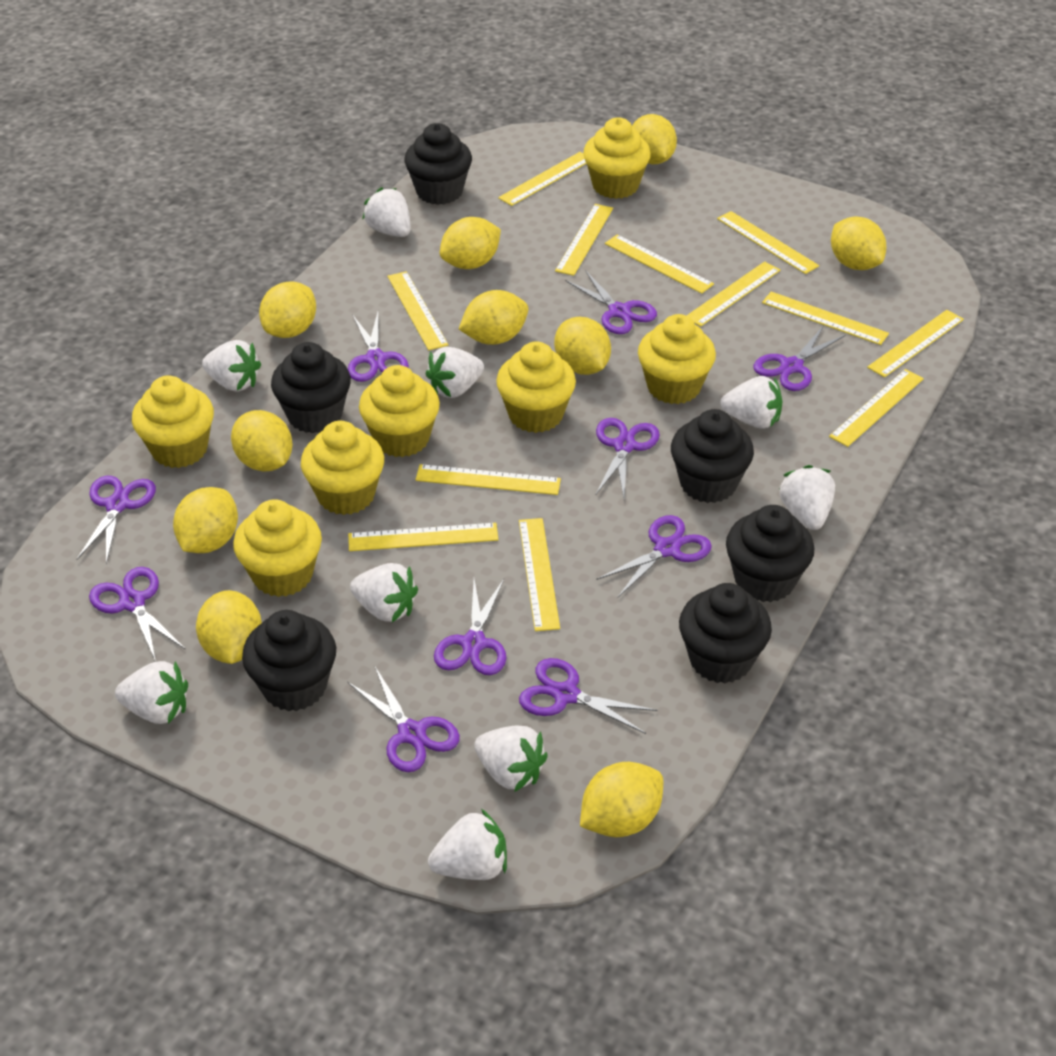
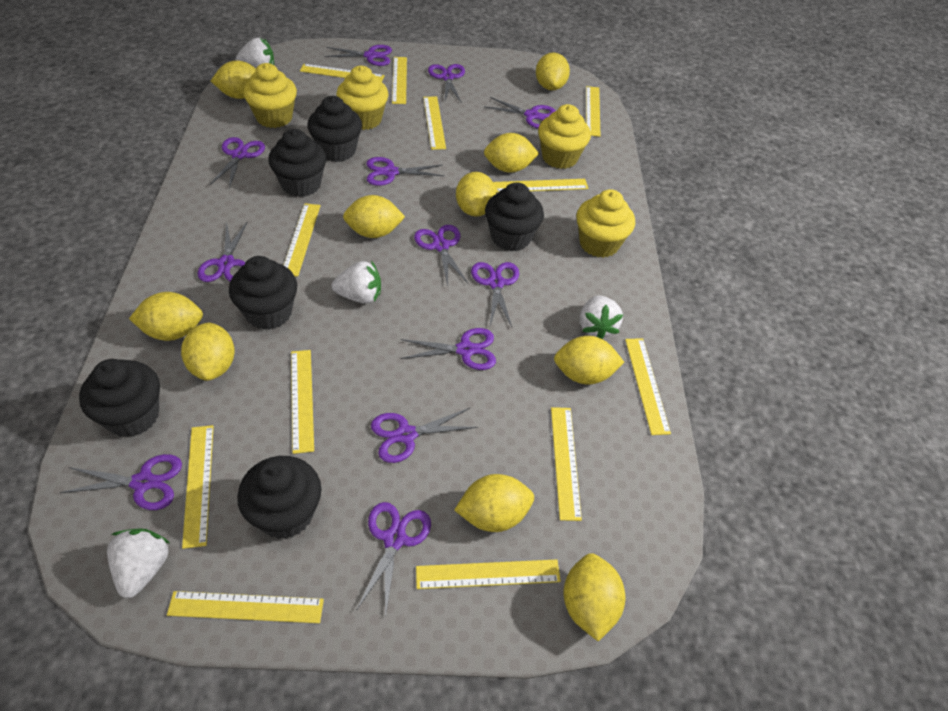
purple scissors: [76,476,156,564] [89,567,185,661] [348,312,409,382] [348,667,460,772] [434,579,506,675] [519,658,658,734] [565,270,657,334] [595,418,660,498] [596,515,712,597] [753,325,846,391] = 10 -> [59,454,182,510] [197,222,247,282] [210,137,265,189] [324,45,392,66] [356,502,431,618] [366,157,444,186] [371,408,478,463] [400,328,496,370] [414,225,469,286] [428,64,465,103] [471,262,519,327] [485,97,556,128] = 12
white strawberry: [115,661,188,724] [202,340,261,391] [350,563,418,622] [362,187,411,237] [426,347,484,398] [428,809,507,880] [474,725,548,792] [721,376,782,429] [779,465,835,530] = 9 -> [107,528,170,598] [236,37,274,68] [332,261,381,304] [580,295,623,339] = 4
yellow cupcake: [132,375,214,468] [233,499,322,597] [301,421,384,515] [359,365,440,457] [496,341,576,433] [583,117,651,199] [638,314,716,404] = 7 -> [243,63,297,128] [336,66,389,130] [538,104,591,169] [576,189,635,258] = 4

